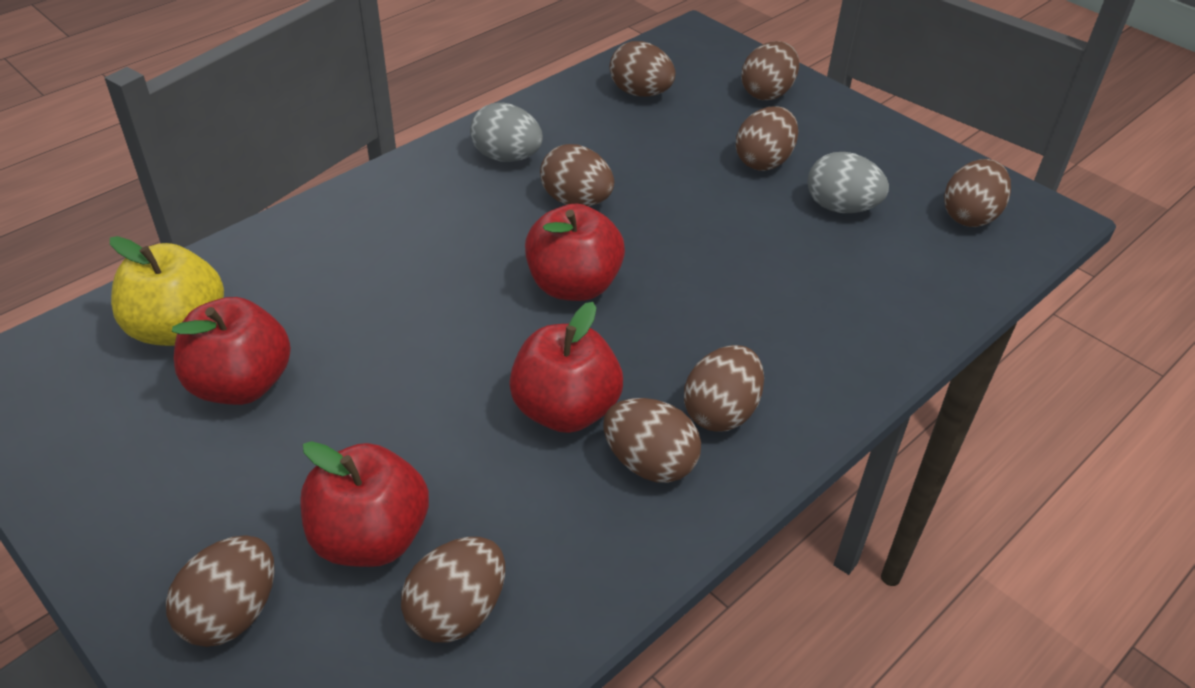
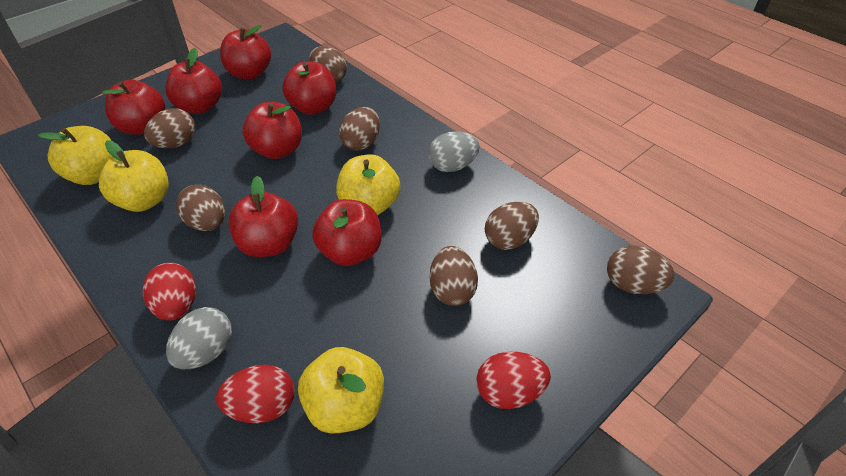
brown egg: [166,535,275,647] [401,537,505,643] [540,144,614,206] [604,398,701,483] [609,41,675,97] [684,345,764,432] [736,106,798,171] [741,41,799,100] [944,159,1011,227] = 9 -> [144,108,195,148] [176,185,225,231] [309,46,347,83] [339,107,380,151] [430,246,478,306] [485,202,539,250] [607,246,675,294] = 7
red apple: [172,297,291,405] [300,441,429,567] [509,302,623,433] [525,204,625,301] = 4 -> [102,80,165,135] [166,48,222,114] [220,25,271,79] [228,176,298,257] [242,102,302,159] [282,61,336,115] [312,199,382,266] = 7
red egg: none = 0 -> [143,263,196,321] [216,365,295,423] [476,352,551,409] = 3
yellow apple: [110,236,224,346] = 1 -> [38,126,112,185] [99,140,169,212] [298,347,384,433] [336,154,400,215] = 4

